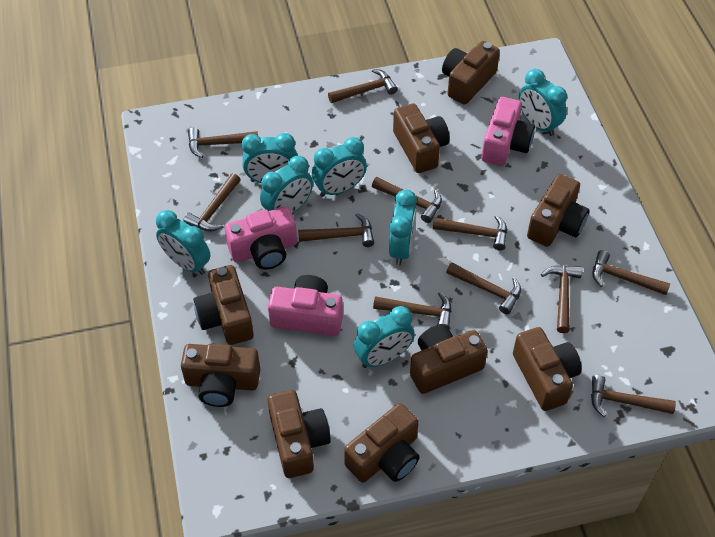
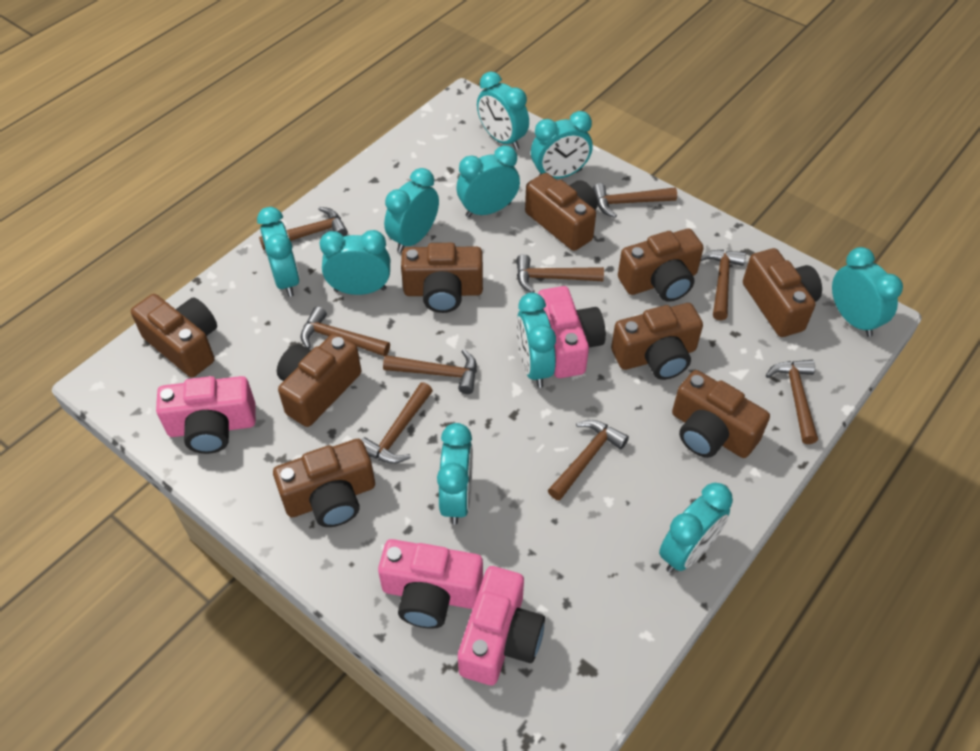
brown hammer: [183,173,241,231] [188,127,258,158] [298,213,374,247] [328,69,398,103] [372,177,442,223] [373,292,452,329] [433,215,507,251] [446,262,521,315] [541,265,582,333] [591,375,676,417] [592,250,670,295] = 11 -> [259,207,348,250] [300,306,390,356] [361,382,433,464] [383,349,477,394] [517,254,604,293] [548,420,629,501] [592,183,677,218] [700,250,746,320] [766,360,818,444] = 9
pink camera: [225,206,297,270] [268,275,343,336] [481,97,535,166] = 3 -> [156,376,256,454] [378,539,483,629] [458,566,545,685] [538,286,606,378] = 4
turquoise clock: [156,210,210,275] [242,133,298,183] [260,156,313,213] [312,137,367,197] [354,306,415,368] [389,190,417,265] [519,69,567,136] = 7 -> [257,207,300,297] [320,230,390,295] [384,168,439,252] [437,423,473,524] [457,145,520,218] [477,71,529,150] [516,293,556,388] [531,111,593,179] [659,483,733,573] [832,247,903,337] = 10

